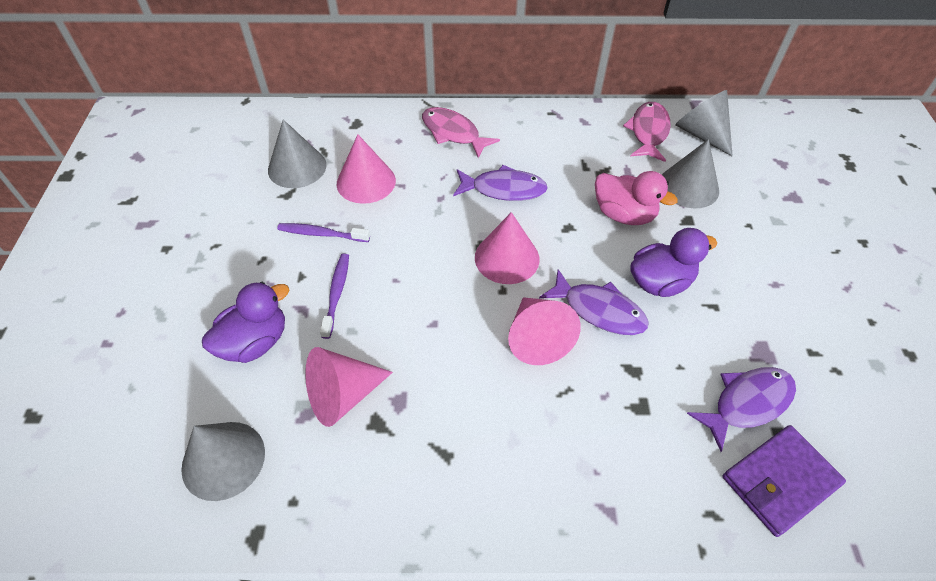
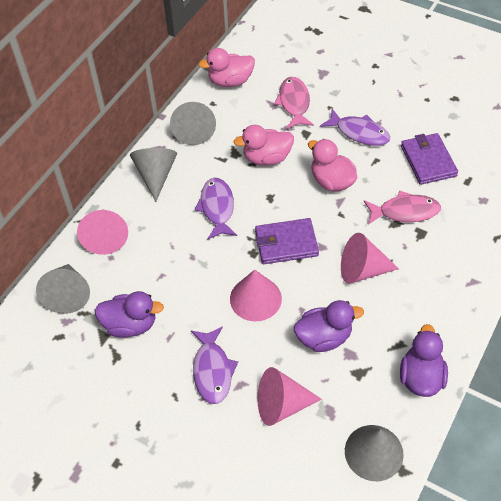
pink duck: [595,171,678,225] = 1 -> [199,48,255,87] [233,125,294,165] [308,139,357,192] = 3
purple duck: [202,282,289,363] [630,228,717,297] = 2 -> [95,291,164,338] [294,300,364,352] [400,324,448,397] = 3
purple toothbrush: [277,223,370,242] [320,254,349,339] = 2 -> none = 0
purple wallet: [723,425,846,537] = 1 -> [255,218,319,264] [401,133,458,185] = 2

